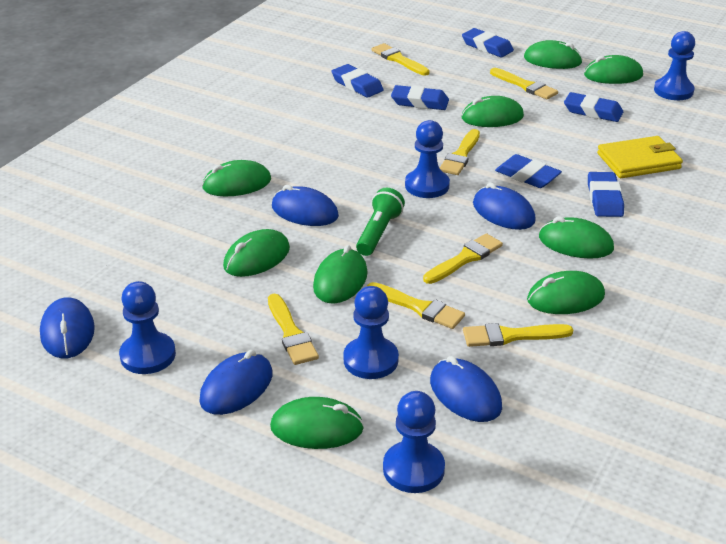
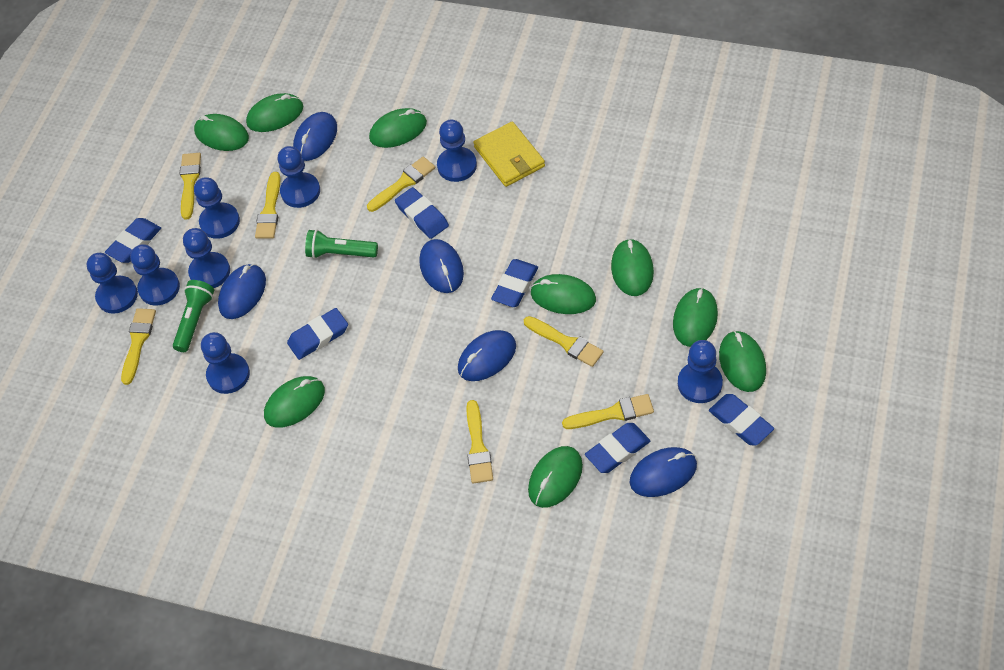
blue pawn: [119,281,176,374] [343,286,399,379] [383,391,445,493] [405,120,450,198] [654,31,695,100] = 5 -> [87,253,138,314] [130,244,180,306] [183,228,230,288] [194,177,240,239] [201,332,250,394] [278,146,320,208] [437,120,477,182] [678,340,723,403] = 8
green flashlight: [356,188,405,256] = 1 -> [173,280,214,352] [305,229,378,259] = 2

